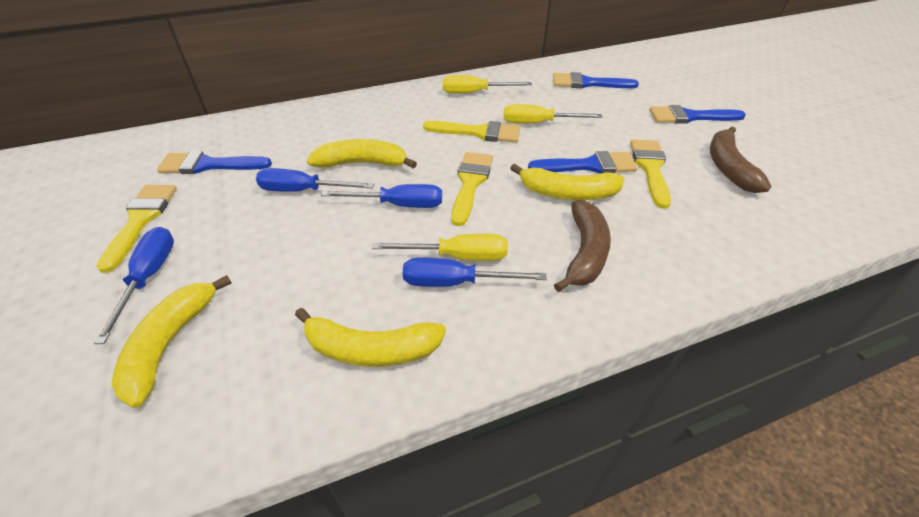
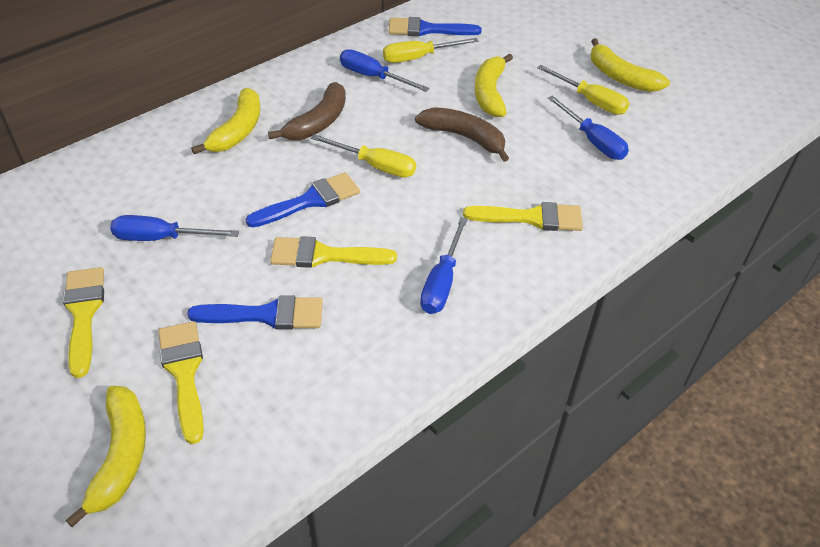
blue brush: [157,151,272,174] [528,151,637,174] [553,72,639,89] [649,105,746,124] = 4 -> [187,295,323,330] [246,172,360,228] [389,17,482,36] = 3

